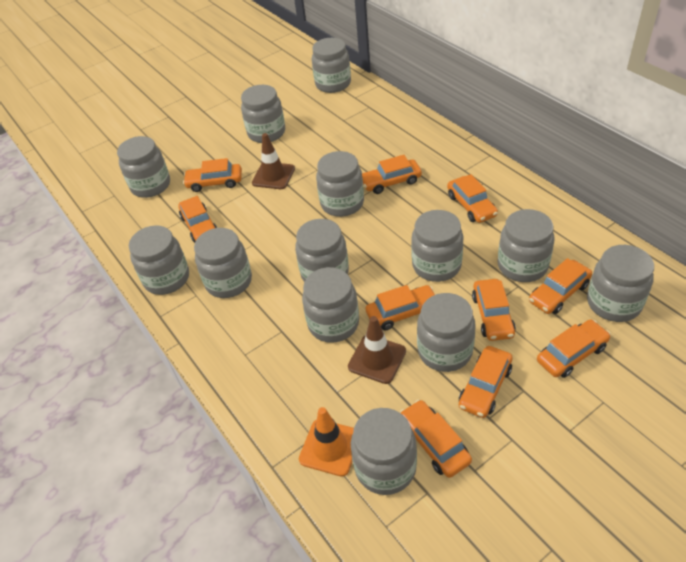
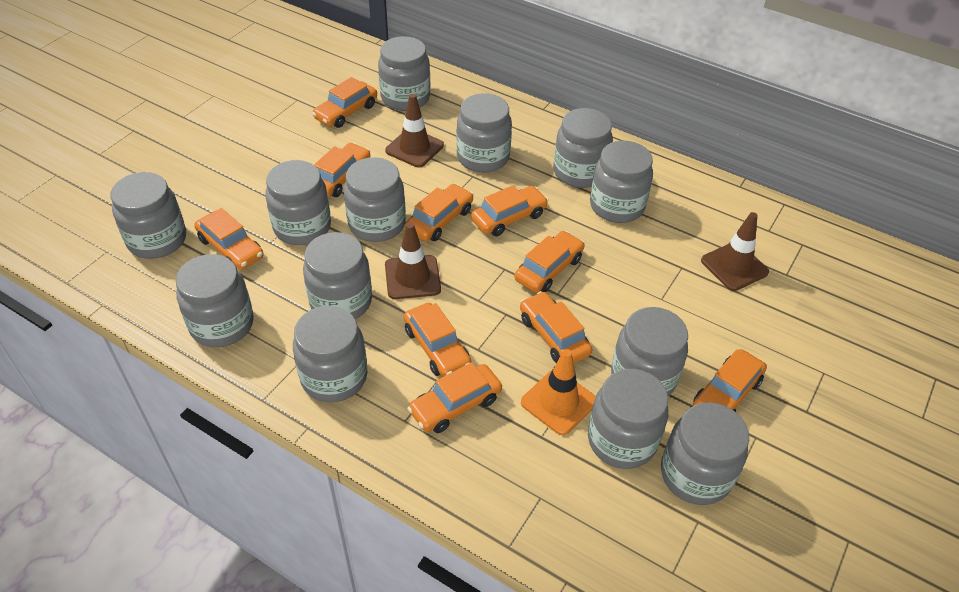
brown traffic cone: [252,133,295,189] [348,316,406,384] = 2 -> [385,94,444,167] [385,223,441,299] [701,212,769,291] = 3

